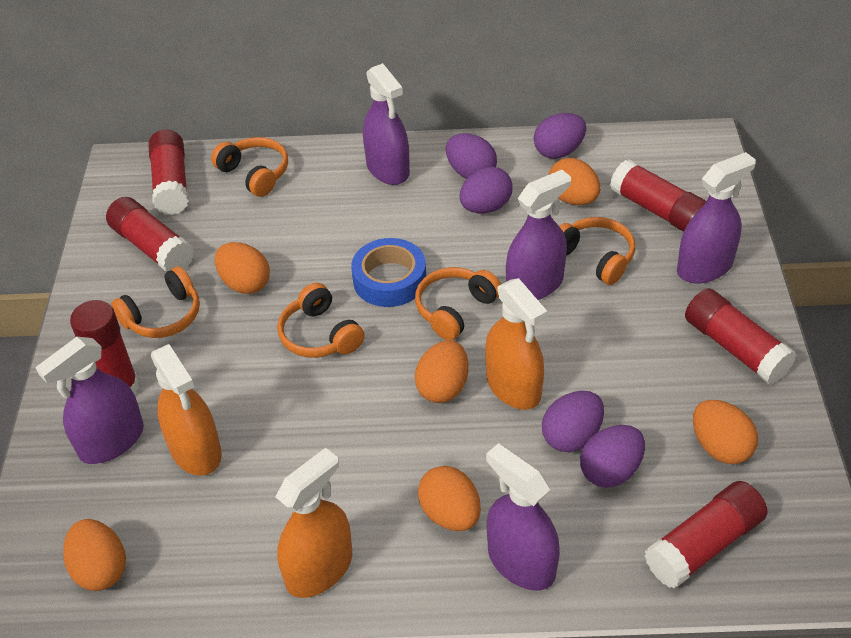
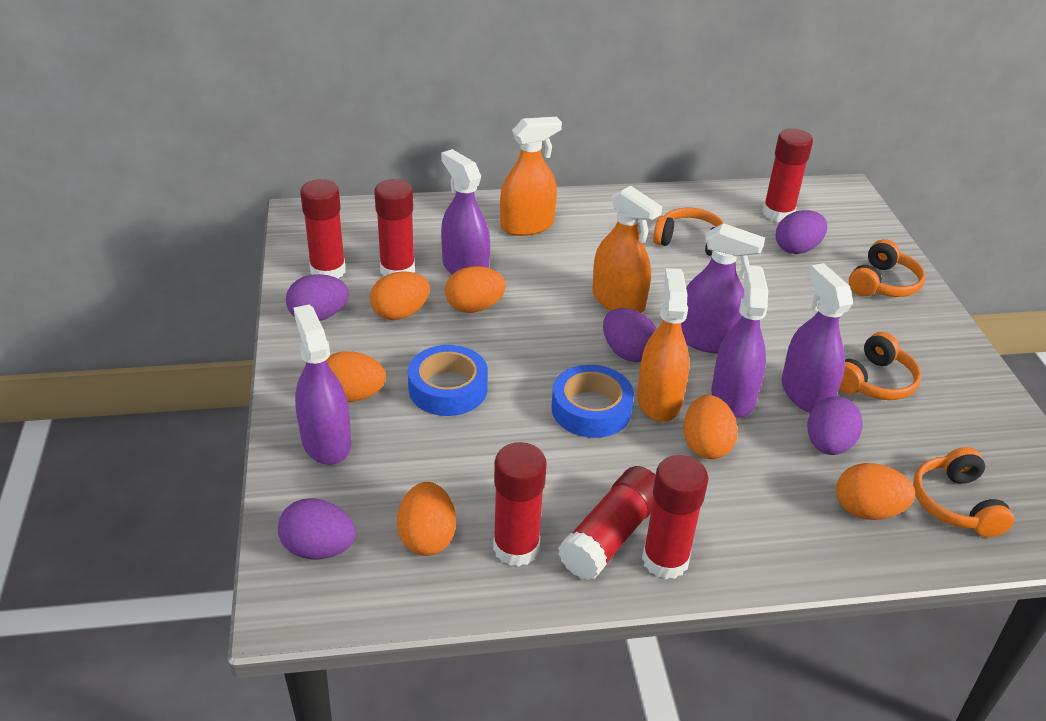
blue tape: [351,238,426,307] = 1 -> [408,345,488,416] [552,365,634,438] = 2
orange headphones: [111,266,200,338] [211,137,288,197] [277,283,365,358] [415,267,501,340] [559,217,635,285] = 5 -> [653,208,723,256] [839,332,921,400] [849,239,925,297] [913,447,1014,537] = 4

